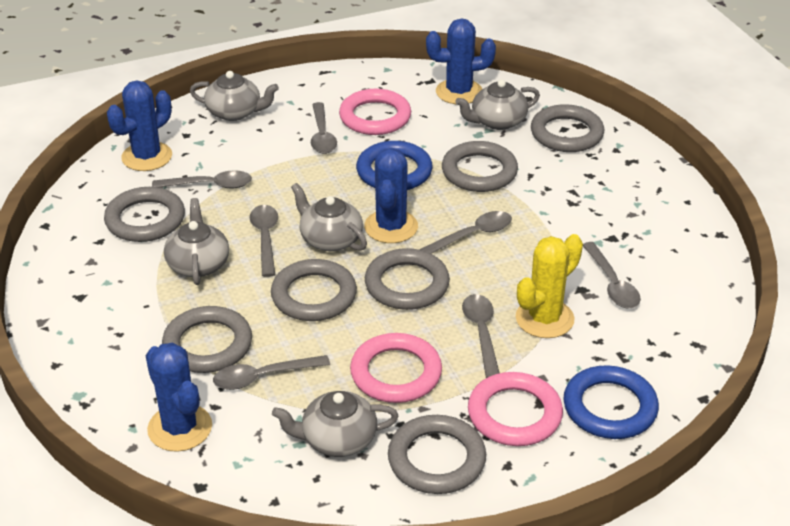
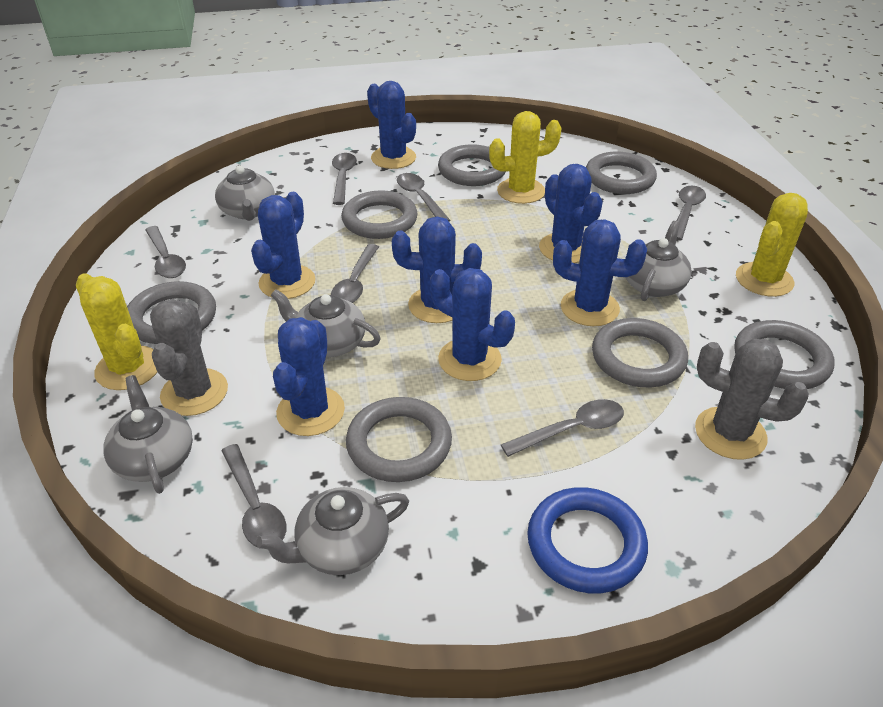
blue cactus: [107,80,172,171] [146,343,212,452] [364,148,418,243] [426,18,496,104] = 4 -> [251,192,315,299] [273,317,345,436] [367,81,416,169] [392,217,482,323] [430,268,515,381] [539,164,603,263] [553,219,647,326] = 7
blue ring: [356,141,433,190] [564,365,659,439] = 2 -> [527,487,648,593] = 1
grey cactus: none = 0 -> [150,299,228,416] [695,339,809,460] = 2
pink ring: [339,89,411,135] [350,333,442,403] [468,372,563,446] = 3 -> none = 0
yellow cactus: [516,234,583,338] = 1 -> [76,273,157,390] [489,111,562,204] [736,193,808,297] = 3

